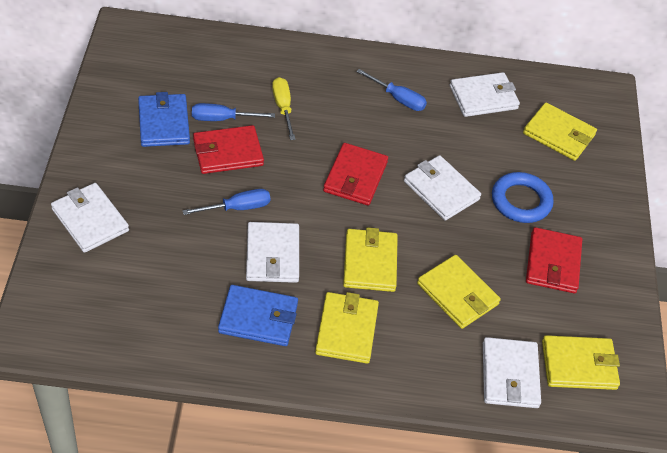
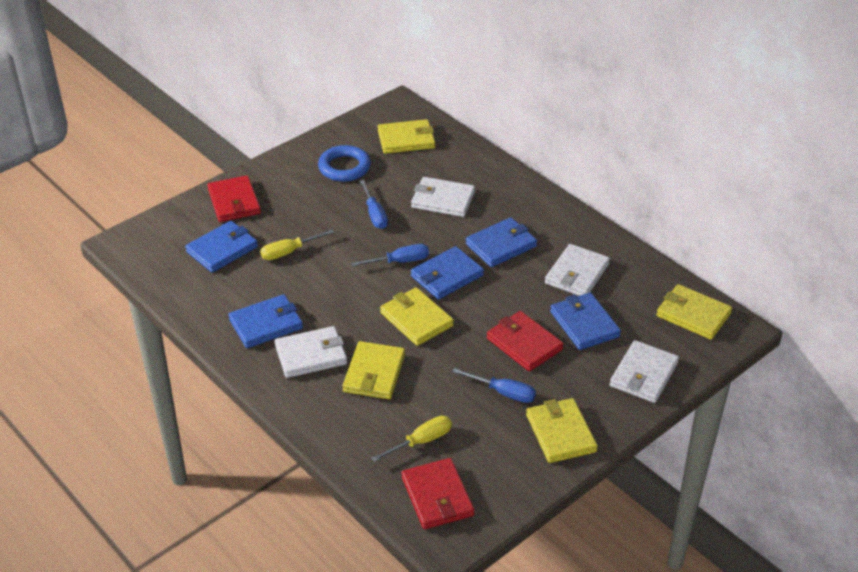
blue wallet: [138,92,190,147] [218,285,298,346] = 2 -> [185,221,258,273] [228,294,303,348] [411,246,484,300] [466,217,537,267] [550,293,621,350] = 5
white wallet: [51,183,129,253] [246,222,299,283] [404,155,481,221] [450,72,520,117] [483,337,541,408] = 5 -> [275,326,347,378] [411,177,475,217] [545,244,610,296] [610,340,679,403] = 4
yellow screwdriver: [272,77,295,140] = 1 -> [260,229,334,260] [371,416,452,462] = 2

